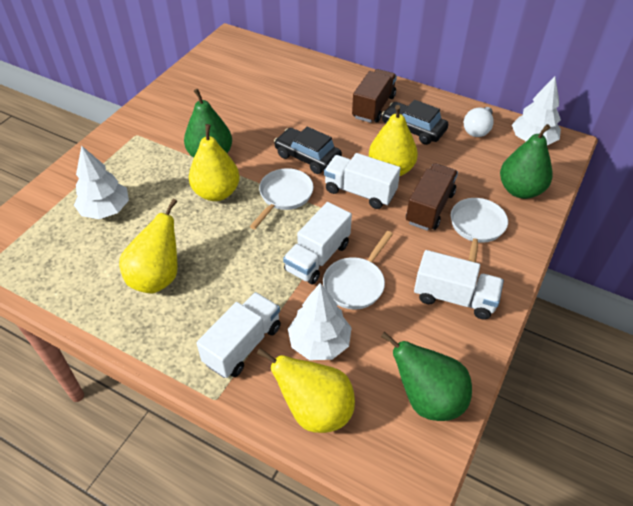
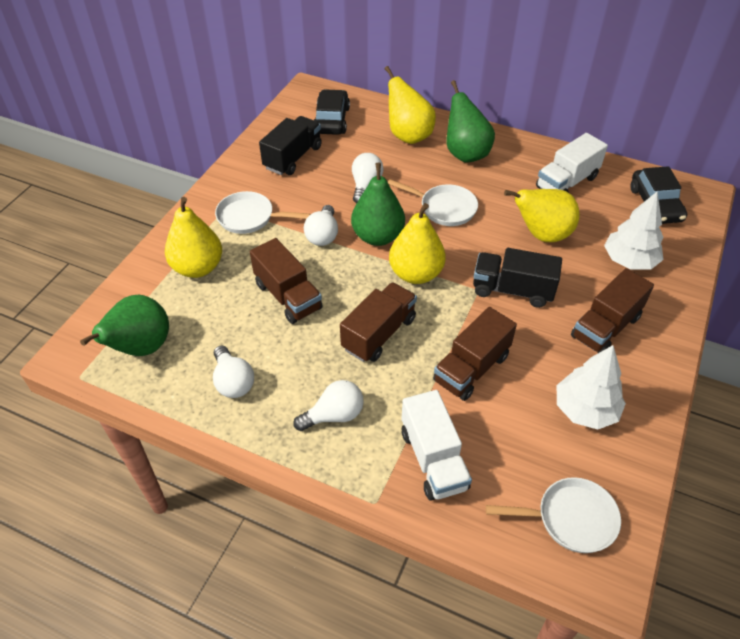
black truck: none = 0 -> [259,116,322,175] [473,248,562,308] = 2
brown truck: [352,69,397,123] [406,163,458,231] = 2 -> [250,238,323,324] [340,282,417,362] [433,307,517,401] [571,268,654,353] = 4
white light bulb: [464,107,493,137] = 1 -> [213,345,254,398] [293,380,364,431] [304,205,338,246] [352,153,383,203] = 4
white tree: [74,145,129,219] [288,283,352,360] [512,76,561,145] = 3 -> [557,345,626,430] [604,192,664,270] = 2
white truck: [196,292,281,378] [283,202,352,285] [324,153,401,209] [414,250,504,320] = 4 -> [401,390,472,501] [536,133,608,192] = 2

